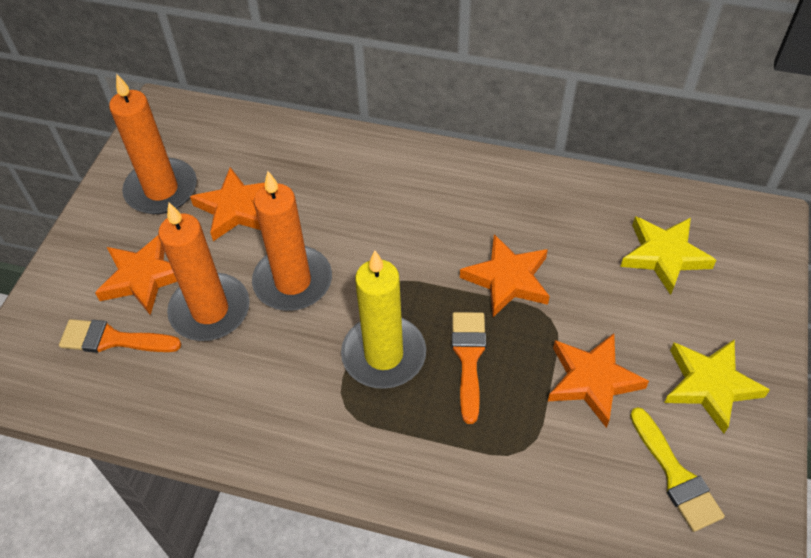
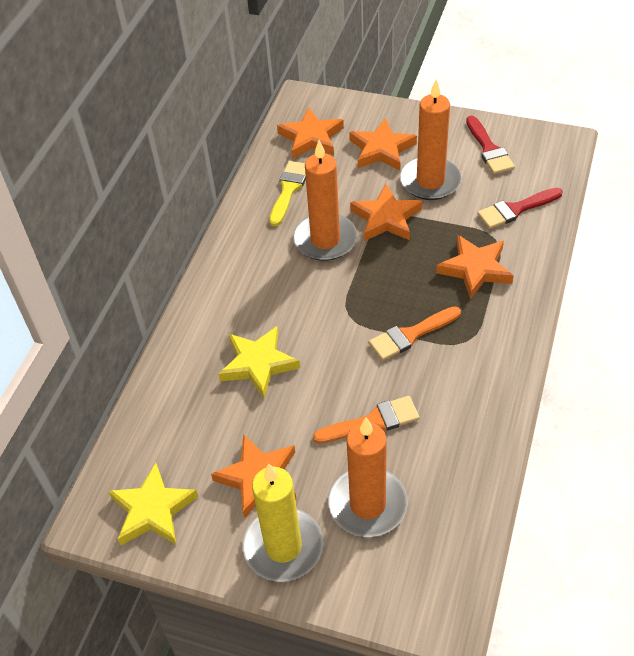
orange star: [95,235,177,315] [190,167,265,241] [460,234,550,317] [548,333,649,428] = 4 -> [211,434,297,519] [277,107,344,159] [349,118,417,170] [350,184,422,241] [436,235,514,299] = 5
red brush: none = 0 -> [466,115,515,174] [477,188,563,229] = 2

